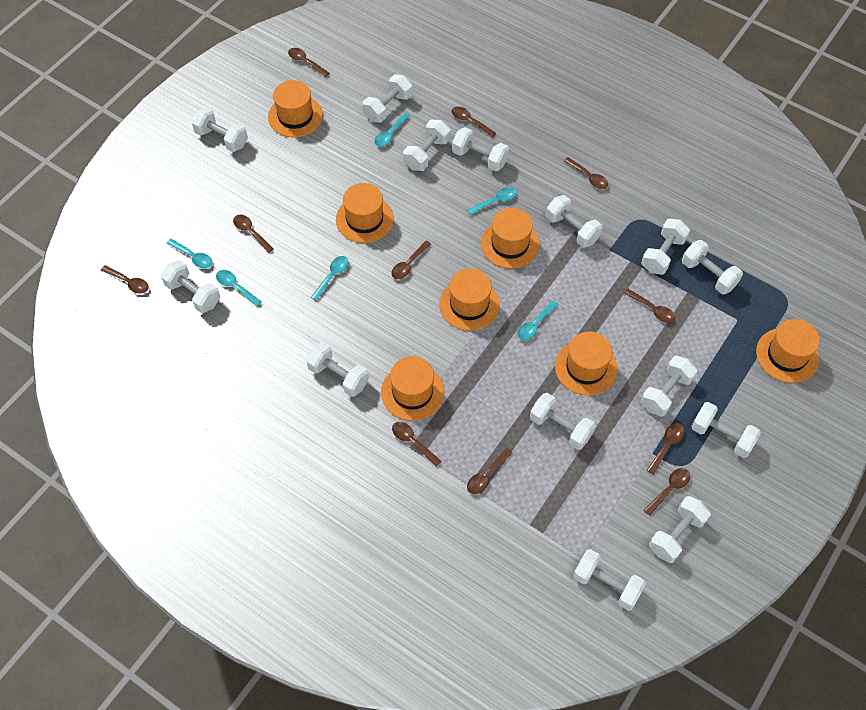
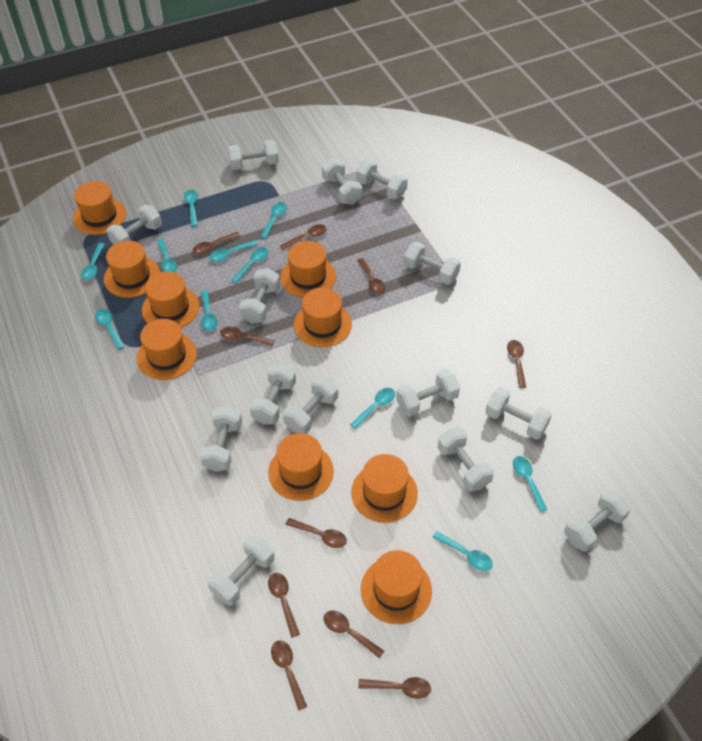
brown spoon: [101,265,149,294] [233,215,274,253] [288,48,329,77] [392,241,431,279] [392,422,441,466] [452,107,496,137] [467,448,513,494] [564,157,608,189] [624,288,675,323] [644,468,690,516] [647,423,684,475] = 11 -> [193,232,241,254] [220,327,275,346] [268,573,300,638] [271,640,307,711] [280,224,327,249] [285,518,347,548] [324,611,384,659] [357,258,385,294] [358,677,431,699] [507,340,526,388] = 10
orange hat: [268,80,323,138] [336,183,394,243] [381,356,444,421] [439,268,500,331] [481,208,540,269] [555,331,618,395] [756,319,820,383] = 7 -> [73,181,126,235] [104,240,160,298] [137,319,197,380] [142,271,199,328] [268,433,334,501] [280,241,336,298] [294,288,352,347] [351,454,418,523] [361,550,432,624] = 9
turquoise spoon: [166,239,212,268] [216,270,262,307] [311,256,349,301] [374,113,410,147] [467,187,517,215] [517,301,558,341] = 6 -> [81,243,105,280] [95,309,125,350] [157,238,177,272] [184,190,198,227] [201,290,217,330] [209,240,258,262] [231,247,268,283] [260,202,287,239] [350,388,395,429] [433,531,493,571] [513,456,547,512] = 11

